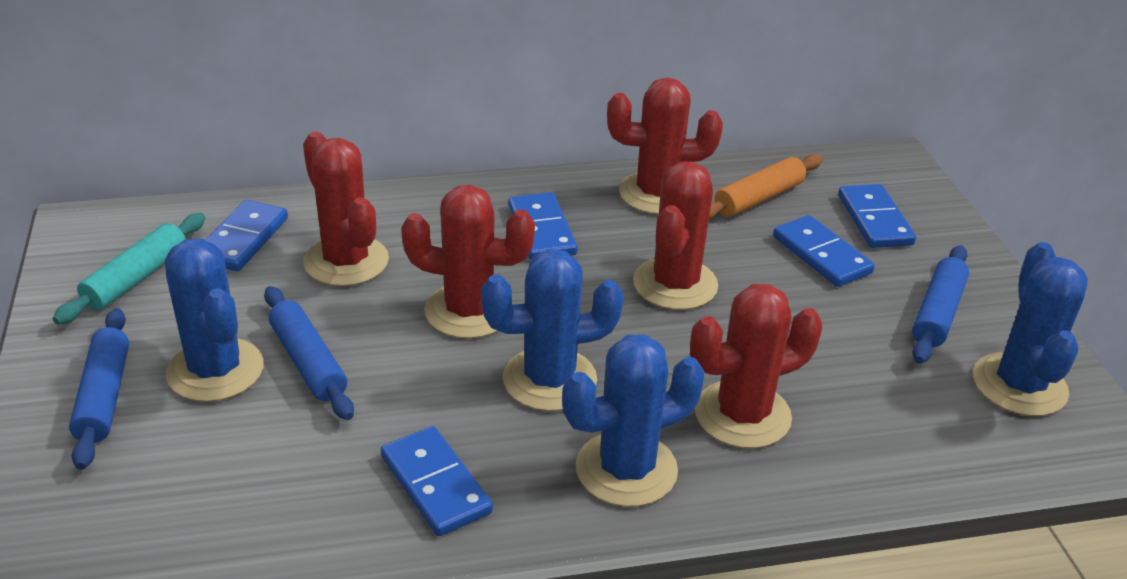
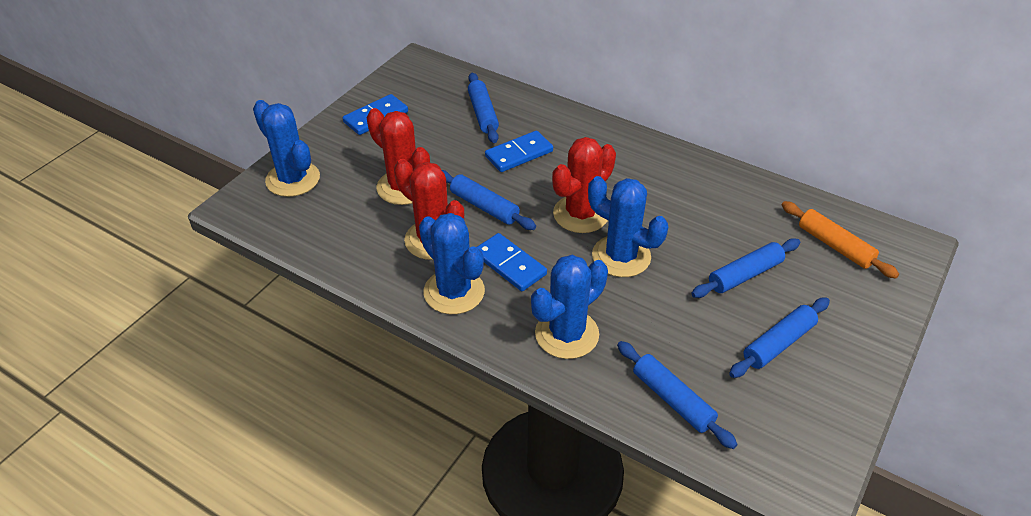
blue domino: [206,200,288,271] [381,426,493,536] [508,192,578,260] [773,215,875,287] [838,184,916,248] = 5 -> [343,94,408,135] [476,233,547,291] [485,131,553,172] = 3
blue rolling pin: [69,308,129,470] [264,286,354,420] [912,245,969,364] = 3 -> [442,170,536,230] [468,73,499,143] [617,341,738,449] [691,238,800,298] [729,297,830,378] = 5
red cactus: [303,132,389,286] [401,185,535,339] [607,77,723,214] [633,161,718,310] [690,284,822,448] = 5 -> [367,108,430,205] [394,159,464,260] [552,137,616,233] = 3
turquoise rolling pin: [53,213,205,325] = 1 -> none = 0

